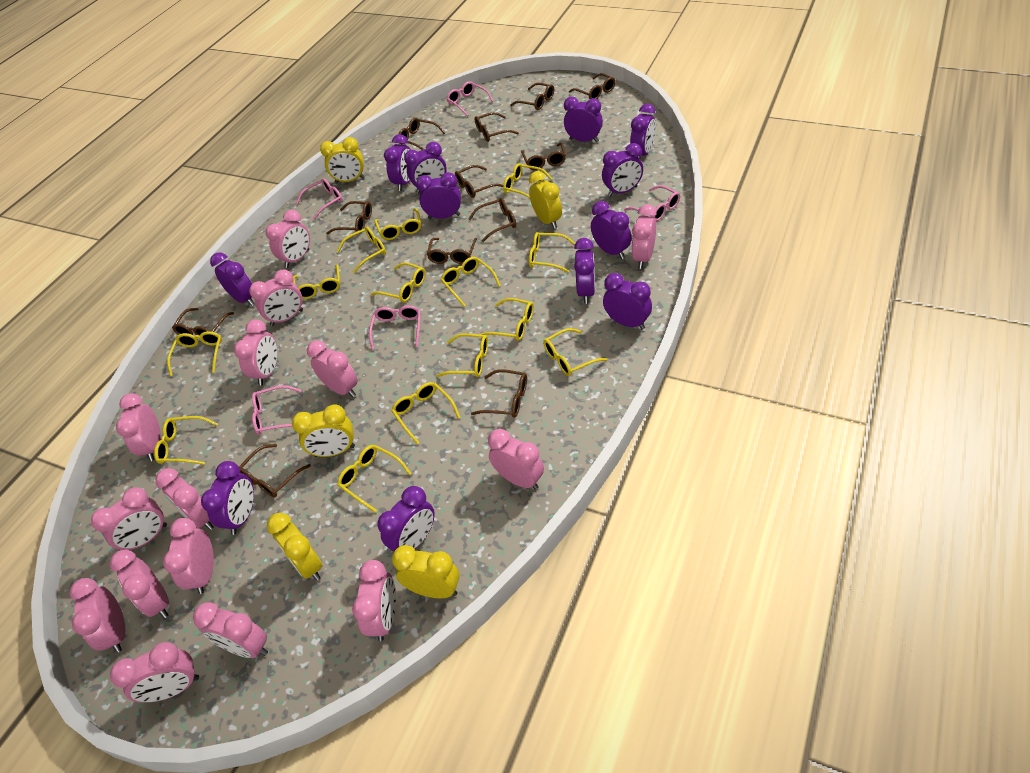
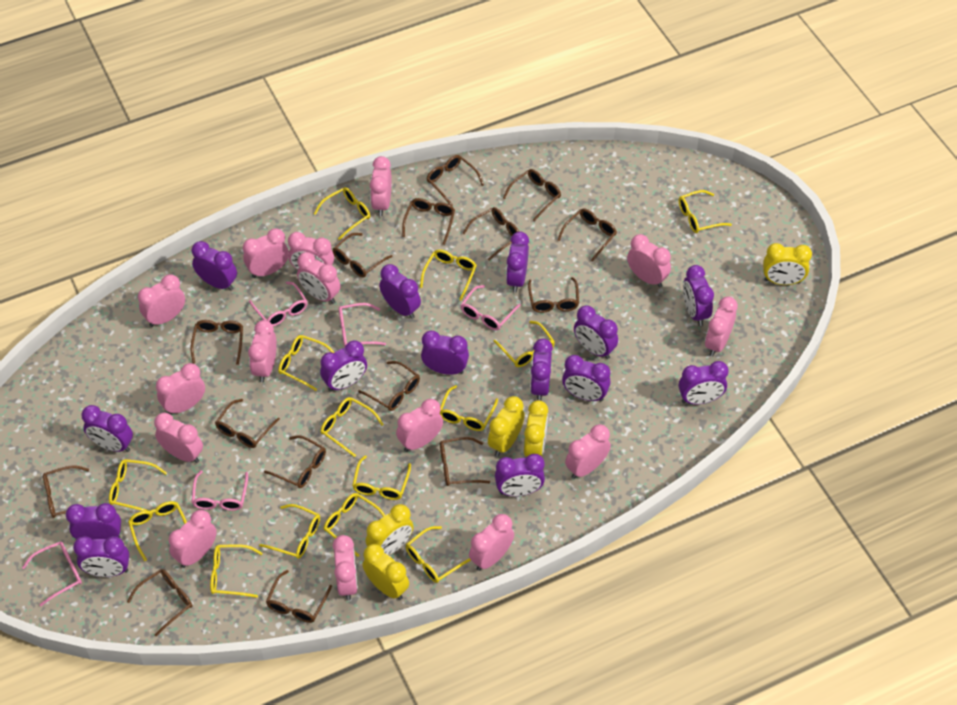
brown glasses: [172,308,234,335] [239,444,311,497] [326,201,372,235] [399,118,445,150] [427,238,477,264] [455,165,503,198] [468,198,516,242] [471,369,527,418] [475,112,519,142] [510,83,554,110] [521,143,566,170] [569,73,616,99] = 12 -> [43,465,89,518] [127,569,192,636] [191,320,243,365] [215,399,280,448] [264,435,326,488] [266,570,332,623] [333,233,393,277] [358,361,420,411] [402,198,455,245] [426,155,484,206] [440,437,490,486] [462,207,519,261] [503,169,561,221] [528,277,579,313] [557,208,617,262] = 15
purple clock: [201,461,254,535] [210,253,254,306] [378,486,435,552] [384,134,411,191] [404,142,447,194] [416,172,461,219] [564,97,603,142] [574,238,595,304] [591,201,631,259] [602,143,643,197] [603,273,652,330] [630,104,656,159] = 12 -> [66,503,121,540] [73,536,129,577] [81,405,133,452] [192,241,237,291] [320,340,367,392] [379,264,421,319] [421,331,469,375] [495,454,545,496] [506,231,529,293] [530,339,553,401] [562,355,611,401] [574,305,618,359] [679,361,729,404] [683,265,714,326] = 14

